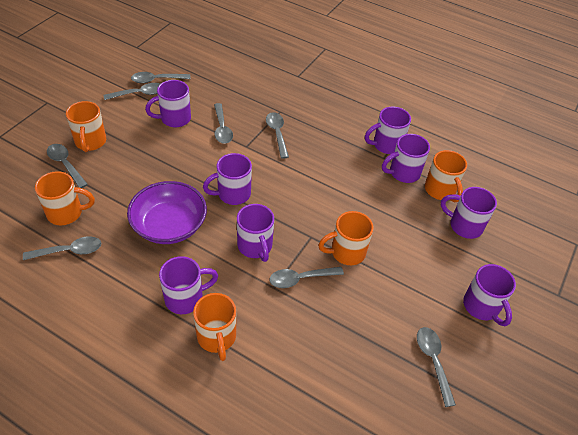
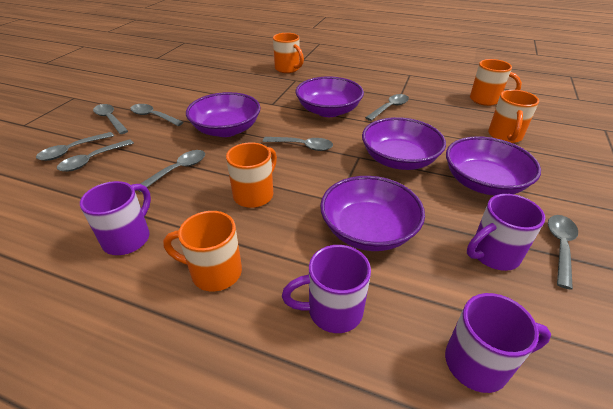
purple bowl: [127,181,207,244] = 1 -> [186,92,260,137] [296,77,364,117] [320,176,425,251] [362,117,446,170] [446,136,541,196] = 5
purple mug: [145,80,191,127] [159,256,218,314] [203,153,252,205] [237,204,274,262] [365,107,411,154] [382,134,430,183] [441,187,497,239] [463,264,516,326] = 8 -> [80,181,151,255] [282,245,371,333] [445,293,551,393] [467,194,545,271] = 4

